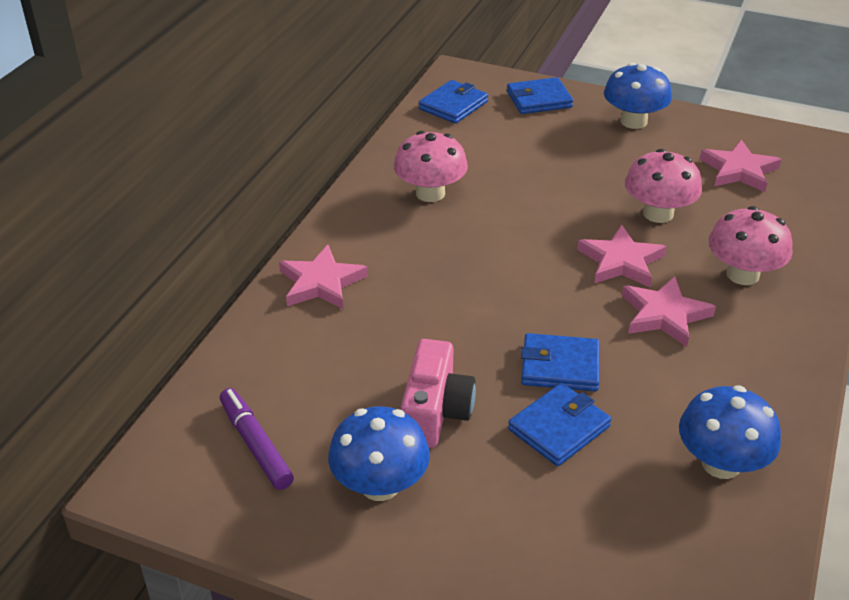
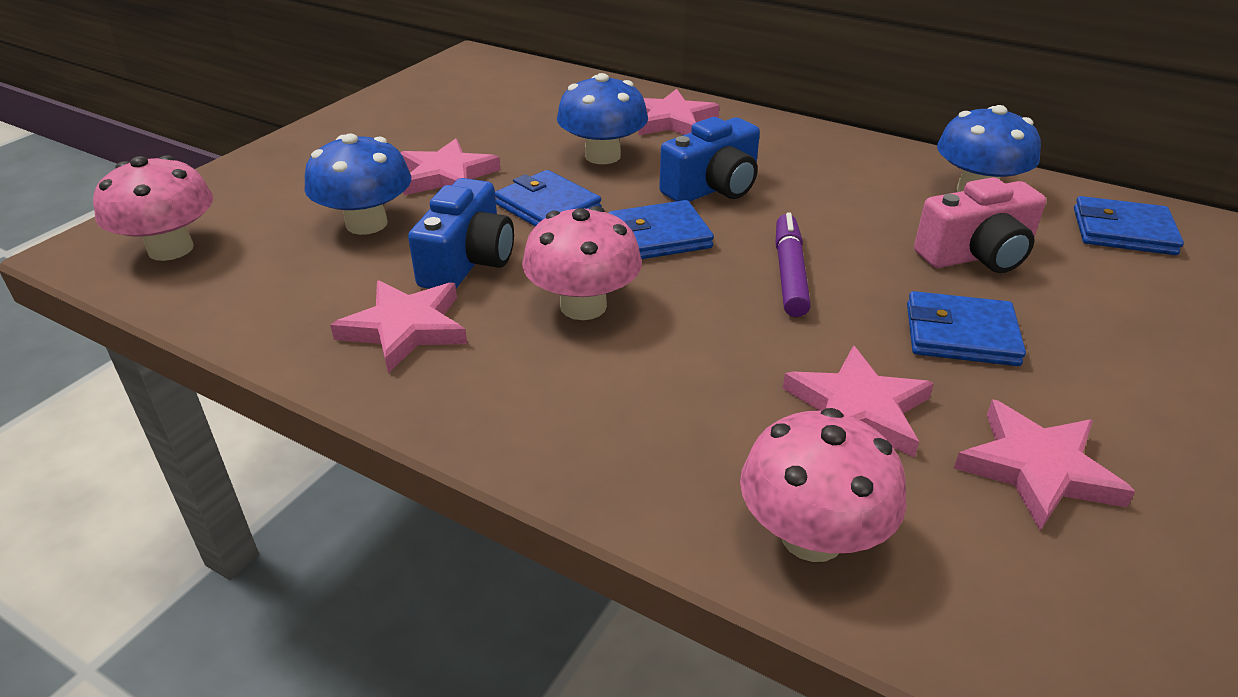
blue camera: none = 0 -> [408,178,514,289] [659,117,760,202] = 2
pink star: [279,245,368,310] [577,225,667,287] [622,276,716,347] [700,140,782,192] = 4 -> [330,280,467,373] [400,138,500,195] [639,89,719,135] [783,345,934,458] [954,399,1136,531] = 5

